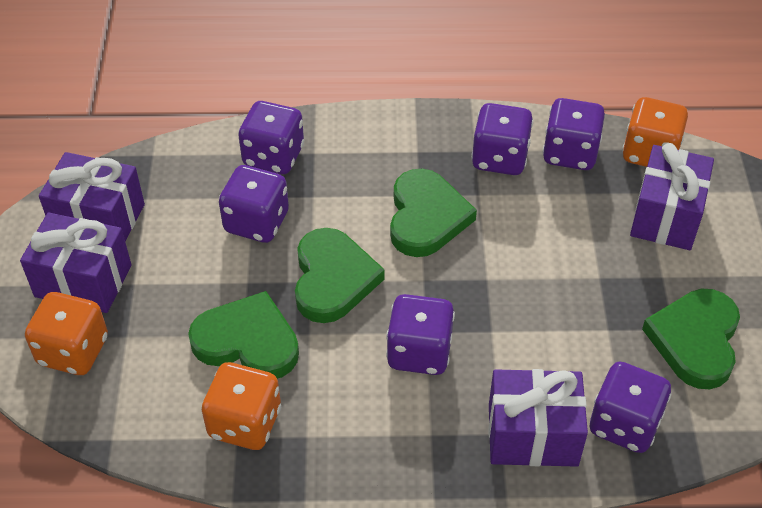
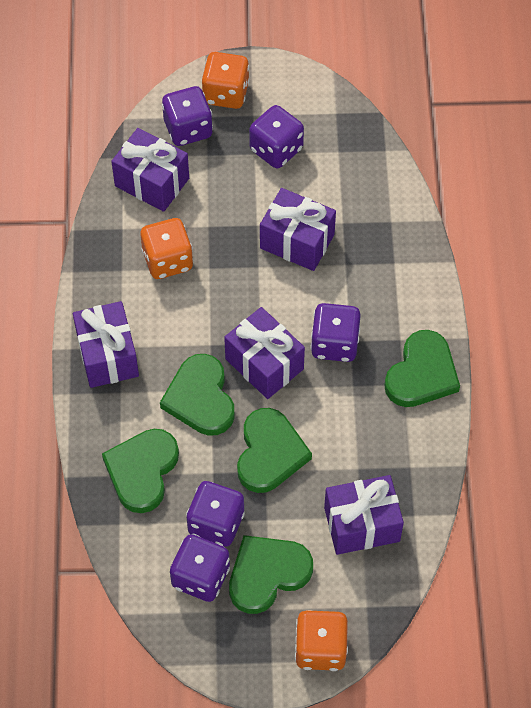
green heart: [188,291,299,379] [295,228,385,323] [390,169,477,257] [642,289,740,389] = 4 -> [102,429,179,513] [160,354,235,436] [229,535,313,614] [237,408,312,493] [384,330,460,407] = 5
purple dice: [219,165,289,243] [238,101,304,174] [386,294,455,375] [471,103,533,175] [542,98,605,170] [590,362,672,453] = 6 -> [162,86,213,146] [170,534,230,602] [186,481,245,547] [249,105,304,169] [311,303,361,362] = 5
purple gift: [20,213,131,313] [39,152,145,241] [488,369,588,467] [630,143,714,250] = 4 -> [73,301,139,388] [111,128,189,212] [224,307,305,399] [260,188,336,271] [324,475,404,555] = 5

